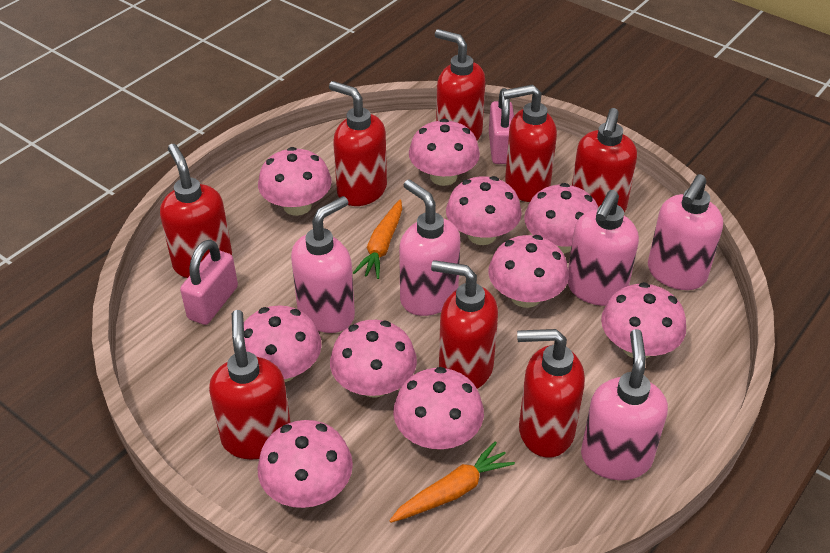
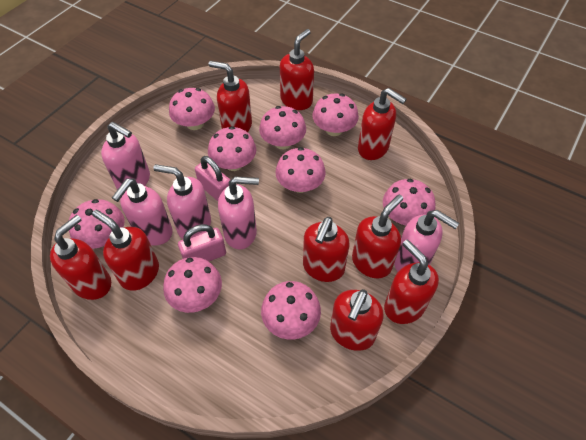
orange carrot: [353,200,402,279] [389,441,515,523] = 2 -> none = 0
pink mushroom: [244,305,322,382] [258,147,332,216] [258,420,353,508] [330,320,417,397] [393,367,484,449] [409,119,480,186] [446,176,522,245] [488,235,569,308] [524,183,598,254] [601,282,686,358] = 10 -> [69,199,124,249] [163,257,222,313] [169,88,215,130] [208,126,256,171] [259,106,306,149] [261,281,321,339] [275,147,326,193] [312,94,359,136] [383,179,435,225] = 9
red soap dispenser: [160,144,232,278] [209,310,291,459] [329,81,387,206] [431,260,498,389] [435,29,485,141] [503,84,557,202] [517,329,585,458] [572,108,637,212] = 8 -> [50,215,111,300] [92,210,159,291] [209,61,252,132] [280,29,314,110] [303,217,350,282] [330,289,384,351] [352,195,403,278] [358,88,406,160] [384,239,439,324] = 9

